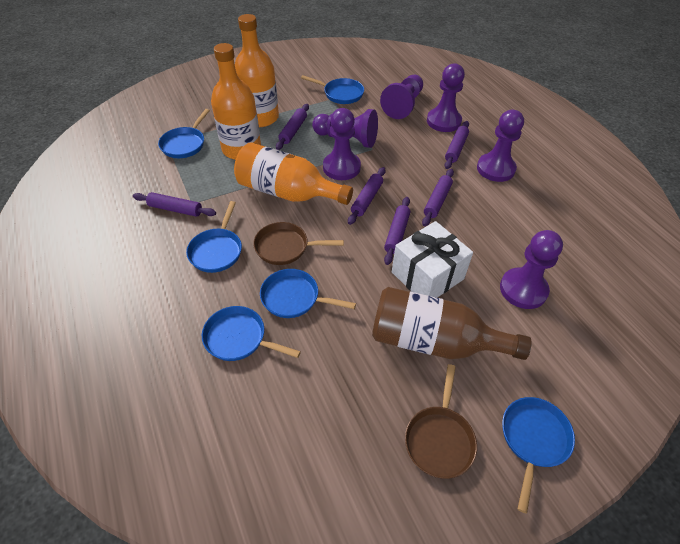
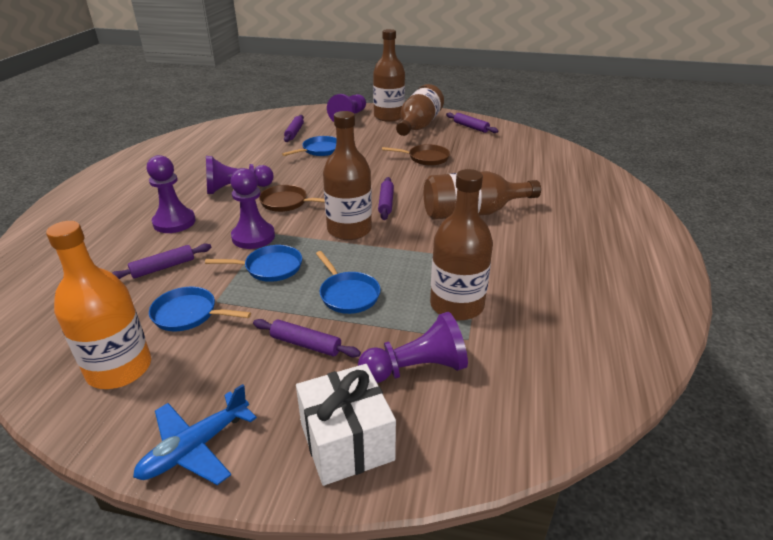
blue pan: [158,109,210,158] [186,201,242,273] [202,306,301,361] [260,269,356,318] [301,75,364,104] [502,397,575,514] = 6 -> [149,287,251,331] [205,245,302,282] [282,136,337,156] [316,251,381,314] = 4
blue plane: none = 0 -> [133,384,257,485] = 1
brown bottle: [372,287,532,360] = 1 -> [323,111,372,240] [373,29,405,122] [396,84,444,136] [424,171,541,220] [430,169,493,321] = 5
orange bottle: [211,43,261,160] [234,142,353,205] [235,14,279,127] = 3 -> [46,221,151,389] = 1
purple pawn: [312,109,378,148] [323,108,361,180] [380,75,423,119] [427,63,465,132] [477,110,524,182] [500,230,563,309] = 6 -> [147,155,195,233] [206,156,274,194] [230,168,275,249] [327,94,366,122] [358,312,468,383] = 5
purple rolling pin: [133,192,216,217] [276,104,309,150] [348,167,385,225] [384,197,410,265] [422,169,454,227] [444,121,469,169] = 6 -> [112,243,211,279] [253,319,361,358] [284,115,304,142] [378,177,394,220] [446,112,498,133] = 5

